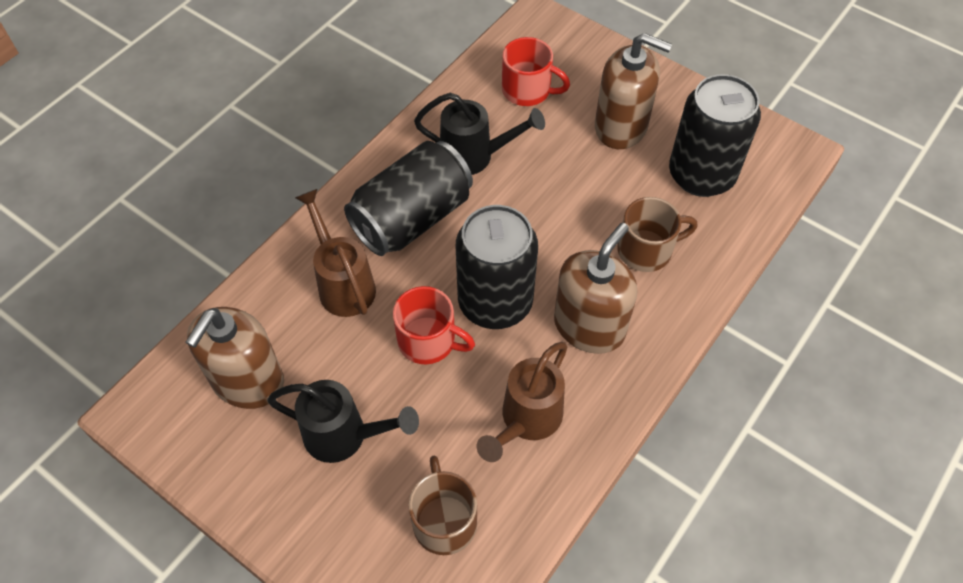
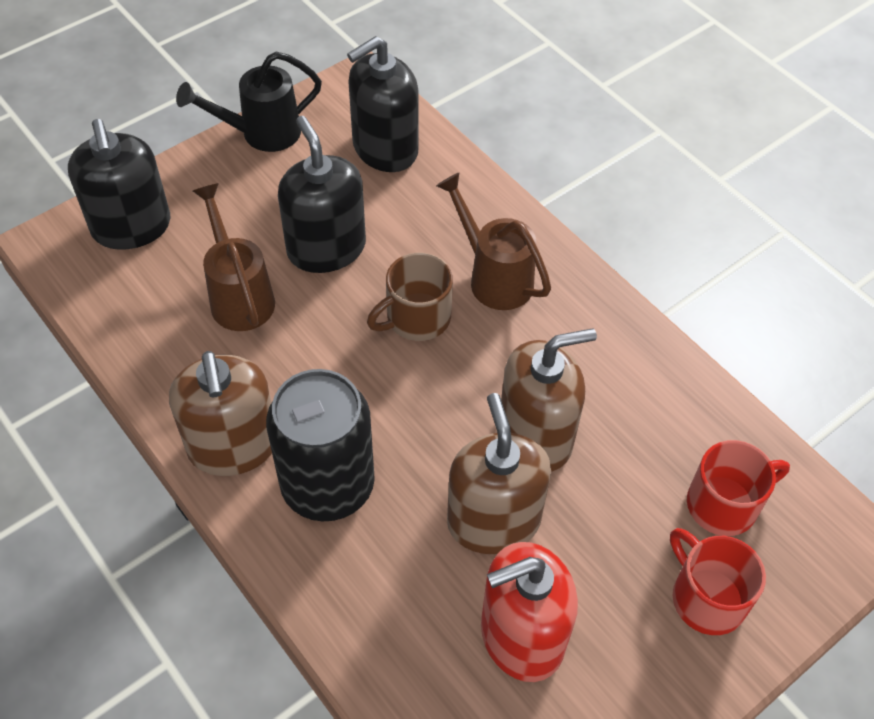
black can: [344,141,473,256] [456,205,538,329] [669,74,761,197] = 3 -> [266,369,375,522] = 1
black soap dispenser: none = 0 -> [68,119,171,250] [278,116,366,273] [347,36,419,172] = 3
black watering can: [267,380,419,463] [414,93,545,175] = 2 -> [176,52,322,152] = 1
brown mug: [409,455,477,555] [618,197,698,272] = 2 -> [367,253,453,341] = 1
red soap dispenser: none = 0 -> [481,542,578,682] = 1

